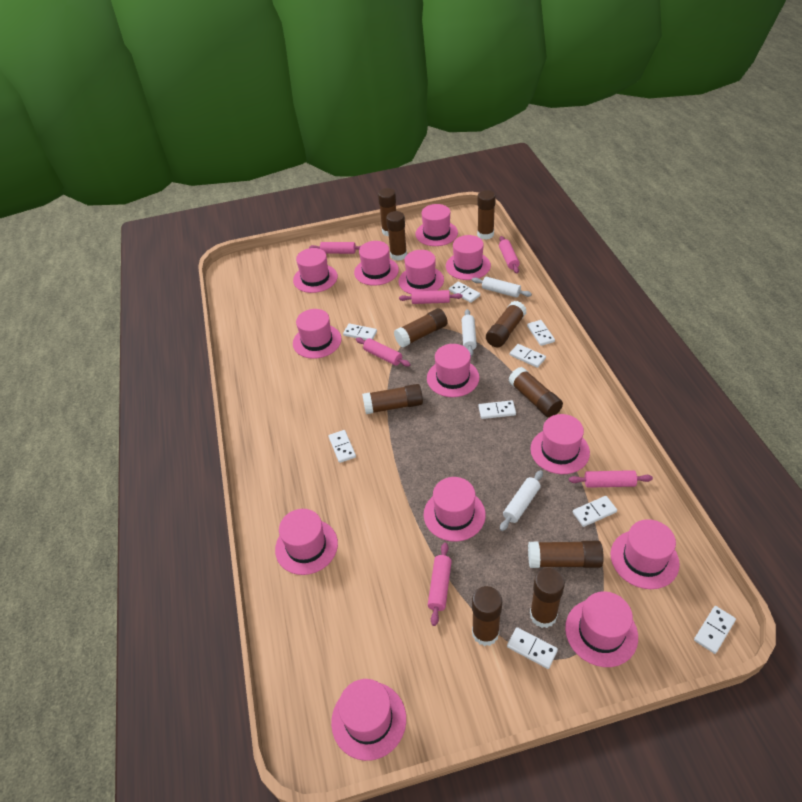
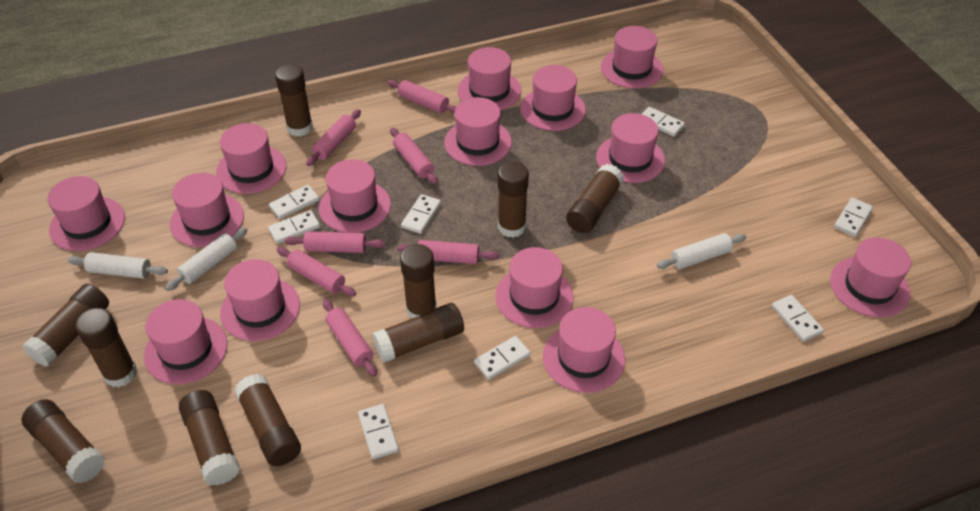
pink hat: [275,509,338,575] [293,248,338,293] [293,309,342,359] [331,679,406,761] [354,241,399,286] [398,250,444,294] [415,204,458,246] [424,477,486,542] [427,344,479,397] [446,235,491,280] [530,414,590,474] [565,591,638,667] [611,519,680,589] = 13 -> [47,176,125,251] [144,299,228,384] [170,173,244,247] [216,123,287,194] [220,259,300,341] [319,159,391,233] [444,97,512,166] [458,47,521,110] [496,247,574,328] [520,65,586,131] [543,307,625,393] [596,113,665,183] [601,26,663,89] [830,237,911,317] = 14
pink rolling pin: [309,242,362,254] [356,338,411,367] [399,290,463,304] [428,542,452,626] [499,236,520,273] [569,470,653,488] = 6 -> [277,247,356,297] [285,231,385,253] [306,109,361,166] [323,299,377,377] [387,80,457,114] [390,128,438,185] [398,240,499,264] = 7
white domino: [329,430,356,463] [343,323,377,340] [449,281,480,303] [478,400,516,419] [507,627,558,669] [510,344,546,368] [527,320,555,346] [573,496,617,527] [694,606,736,654] = 9 -> [268,210,320,244] [269,185,320,219] [358,404,399,459] [401,194,441,234] [474,336,531,380] [642,107,685,137] [772,295,824,342] [834,198,873,237] = 8

